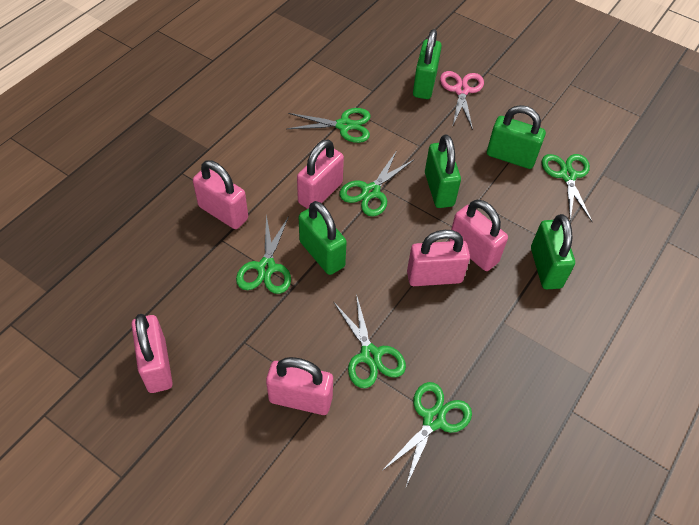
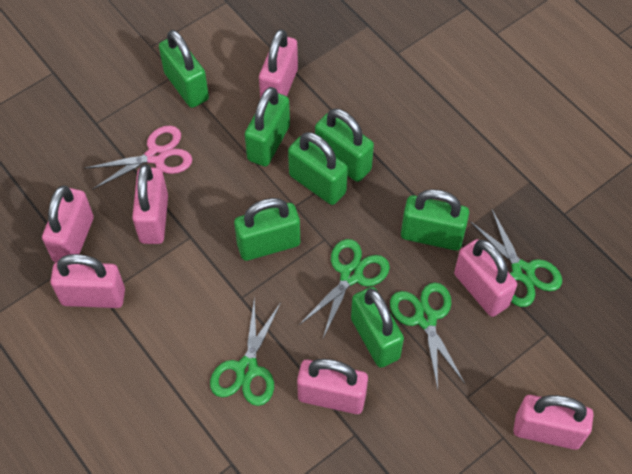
green padlock: [299,201,347,275] [413,29,442,99] [425,134,461,208] [487,105,546,169] [531,214,575,289] = 5 -> [159,30,209,108] [234,198,300,261] [245,87,290,167] [288,132,348,205] [315,108,374,182] [351,287,404,368] [401,189,469,250] = 7
green scissors: [236,214,291,294] [287,108,371,143] [333,294,406,388] [339,150,415,216] [381,382,472,486] [541,154,592,222] = 6 -> [210,297,281,406] [299,239,390,338] [390,283,465,389] [470,210,562,307] = 4
pink padlock: [132,314,173,393] [193,160,248,229] [266,357,333,415] [297,139,344,209] [407,230,470,286] [449,200,508,271] = 6 -> [42,185,94,262] [50,254,125,308] [132,164,168,244] [259,29,298,98] [297,359,368,414] [454,239,517,317] [514,395,594,450] = 7

